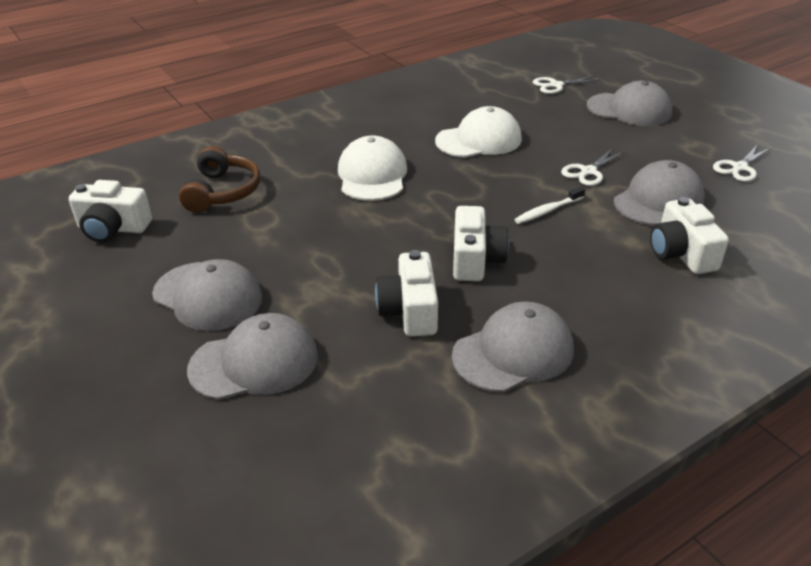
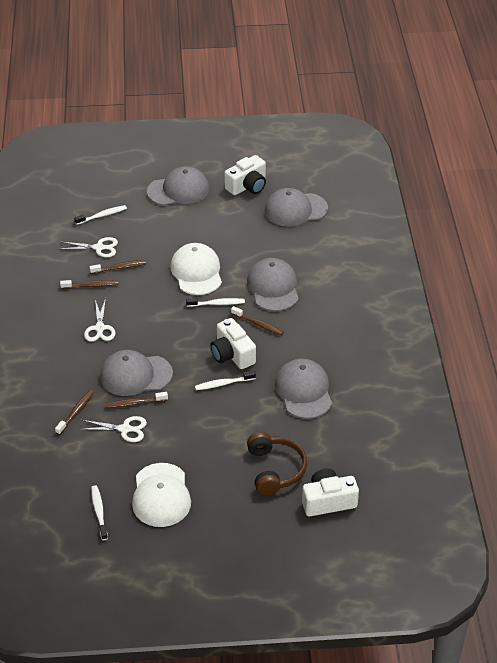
brown toothbrush: none = 0 -> [55,390,94,435] [60,280,118,289] [90,260,147,274] [105,392,168,408] [231,306,284,336] = 5
white camera: [69,180,152,243] [375,250,438,337] [453,206,509,281] [650,197,729,274] = 4 -> [210,318,256,369] [224,155,266,195] [302,468,359,517] = 3
white toothbrush: [514,186,585,224] = 1 -> [74,205,127,225] [91,485,108,540] [186,298,245,307] [195,371,256,390] = 4

